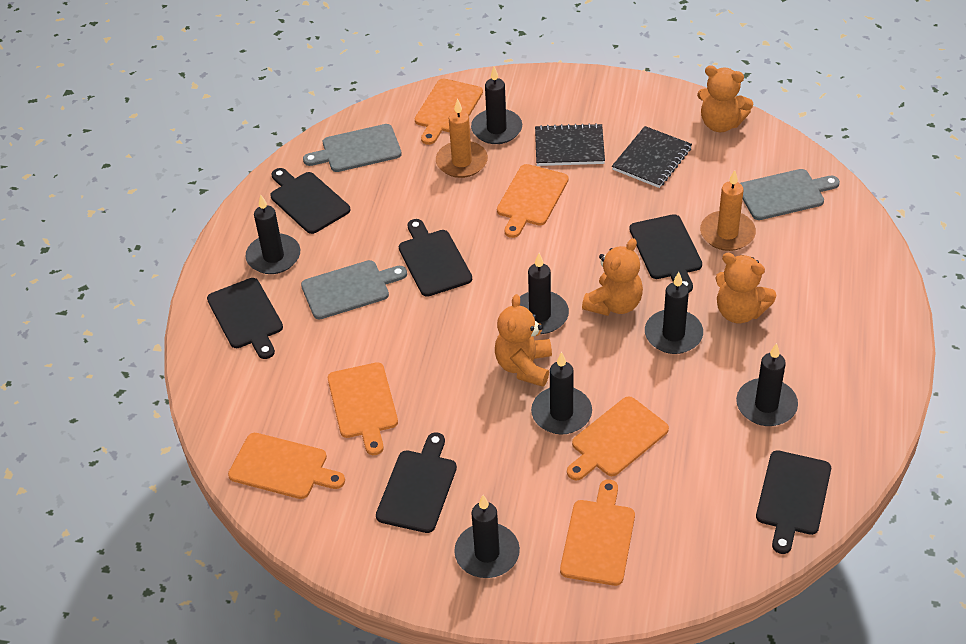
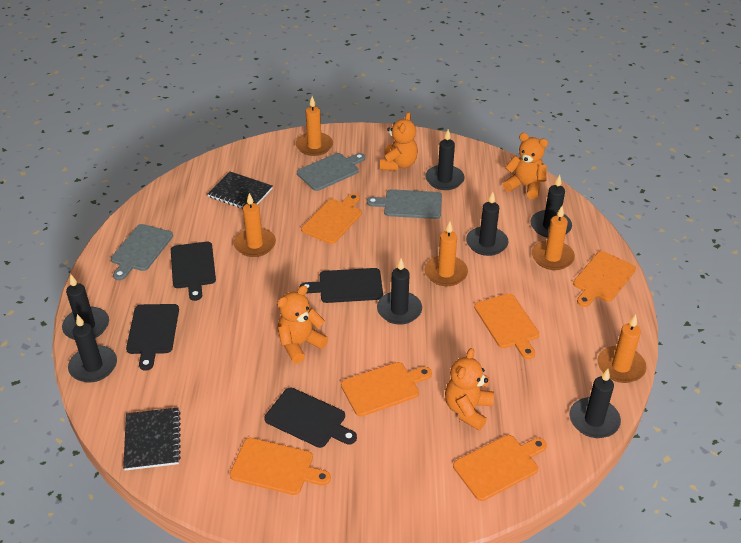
black cutting board: [207,278,283,359] [270,168,350,234] [376,432,457,533] [399,219,472,297] [630,214,702,292] [756,450,831,554] = 6 -> [126,304,179,371] [171,242,216,301] [264,388,357,448] [300,268,383,303] = 4
orange candle: [436,99,488,178] [700,170,756,251] = 2 -> [234,193,276,257] [296,96,333,156] [424,222,468,286] [532,206,575,270] [598,315,647,383] = 5

